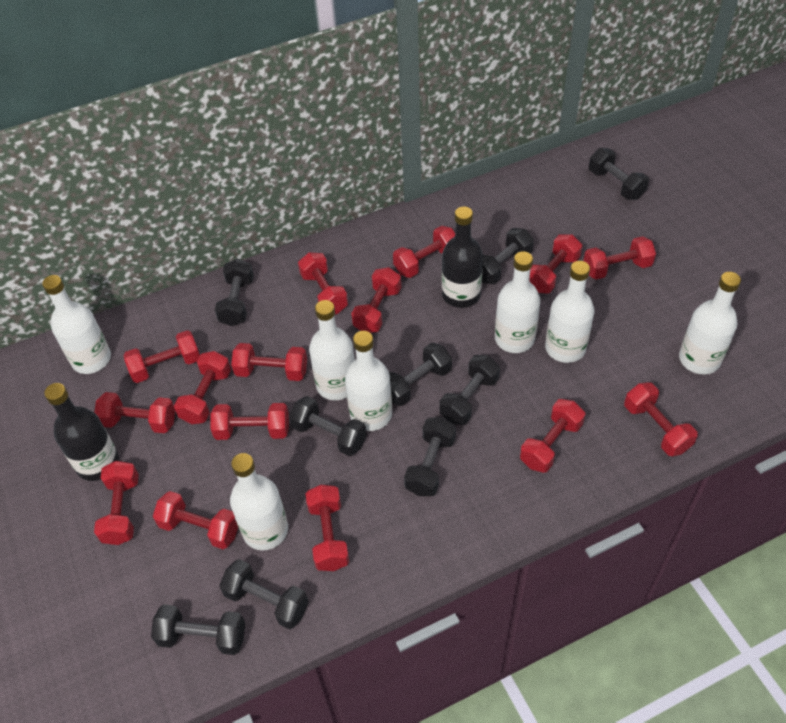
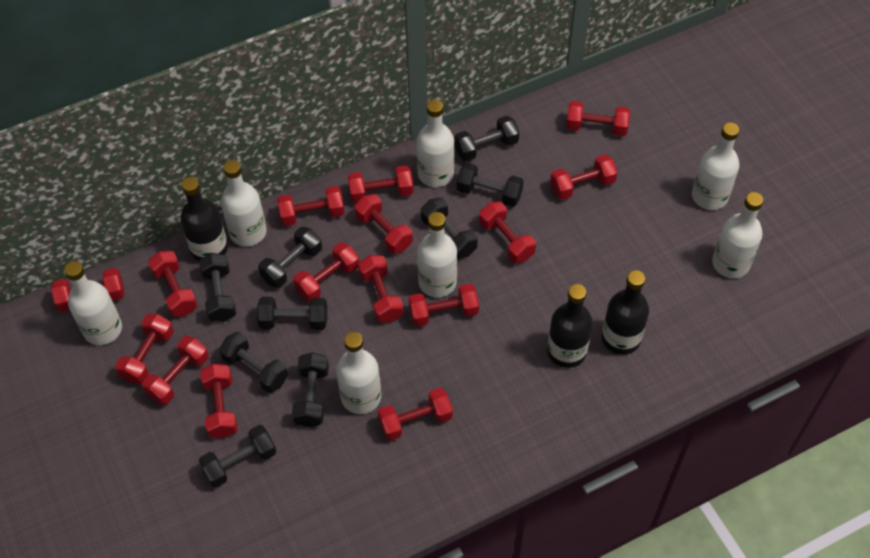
black bottle: [44,383,119,481] [442,207,483,308] = 2 -> [180,177,228,261] [547,284,593,368] [602,270,649,355] = 3

